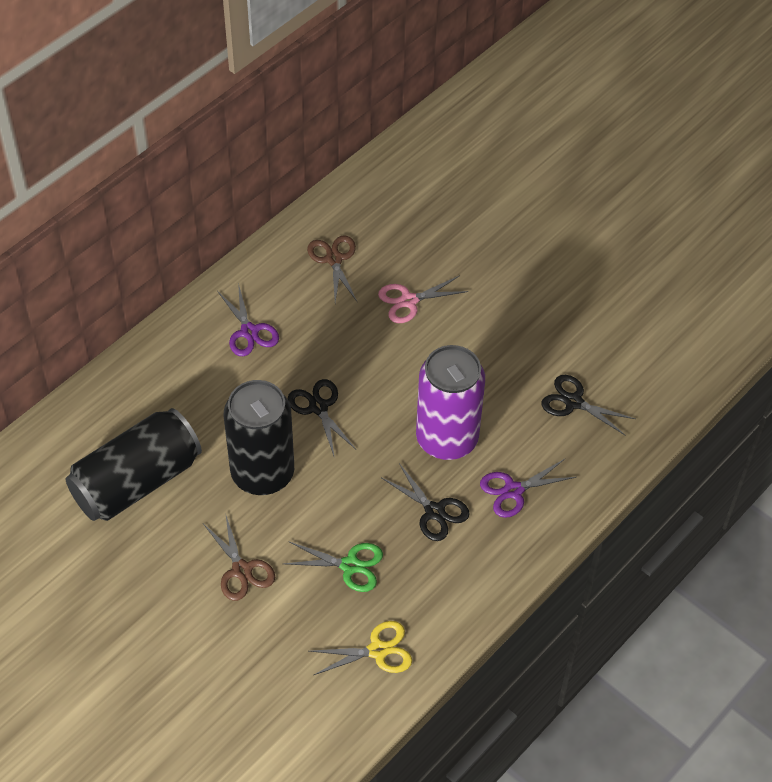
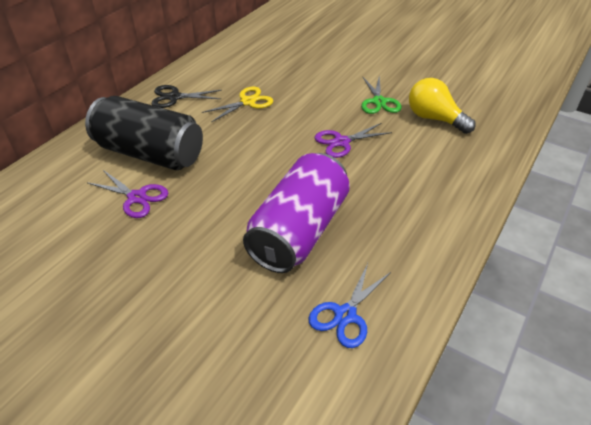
black can: [65,408,202,521] [224,380,294,495] = 2 -> [85,96,203,170] = 1
black scissors: [287,379,356,456] [381,463,470,541] [541,375,635,436] = 3 -> [152,85,221,108] = 1
blue scissors: none = 0 -> [308,263,391,348] = 1
brown scissors: [203,513,275,601] [307,235,357,303] = 2 -> none = 0
pink scissors: [378,275,469,323] = 1 -> none = 0
yellow light bulb: none = 0 -> [409,78,475,134] = 1

